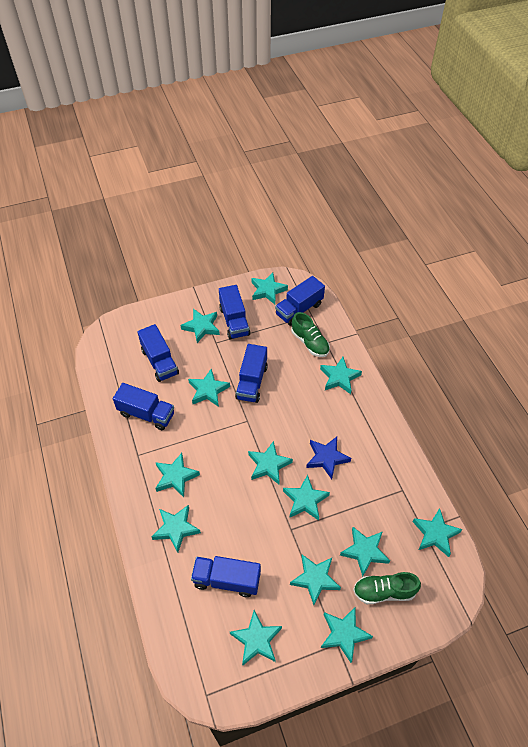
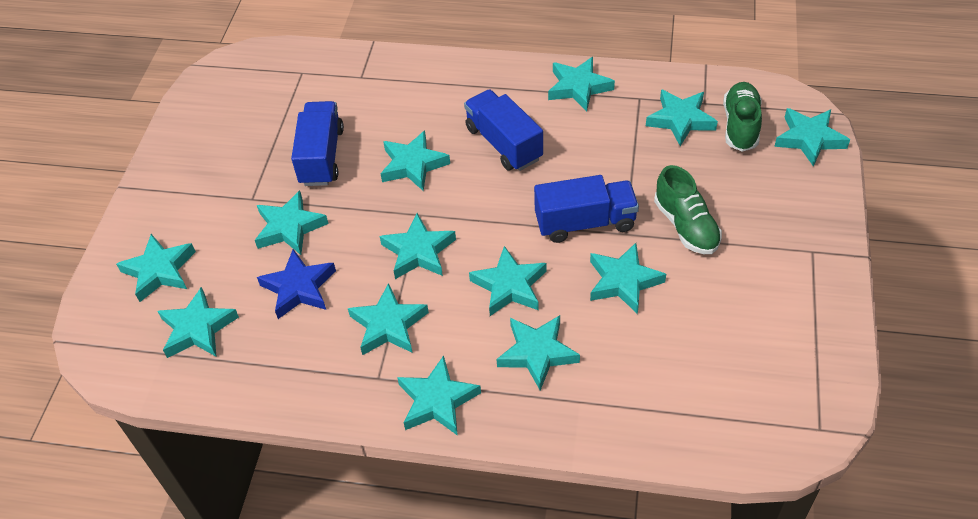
blue truck: [113,383,174,430] [137,324,179,382] [191,556,261,597] [219,285,250,340] [235,344,268,403] [275,276,325,326] = 6 -> [291,101,344,186] [464,89,543,171] [534,175,639,243] = 3

